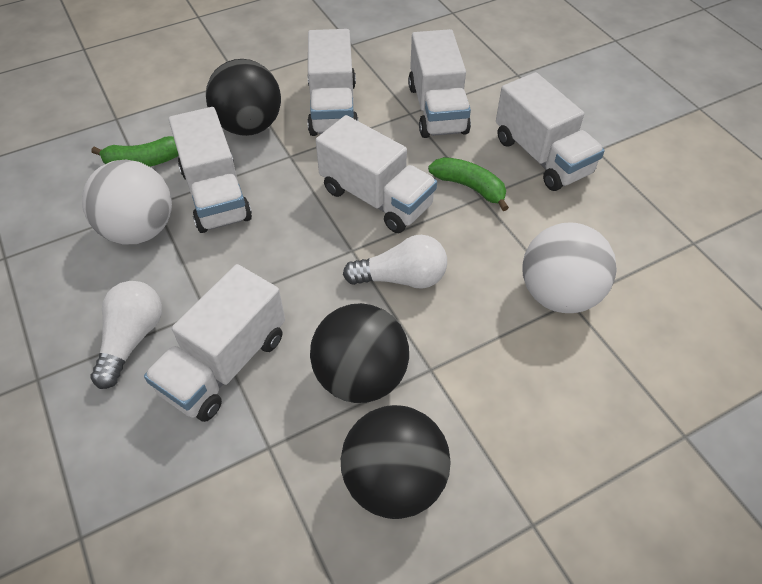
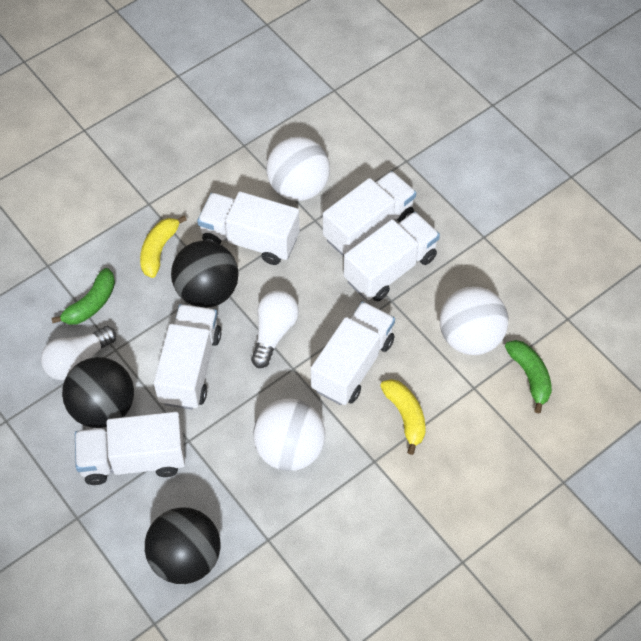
white ball: [82,160,172,245] [522,222,617,313] = 2 -> [253,399,325,471] [266,137,330,201] [440,287,508,355] = 3
yellow banana: none = 0 -> [140,215,187,278] [380,379,425,455] = 2

